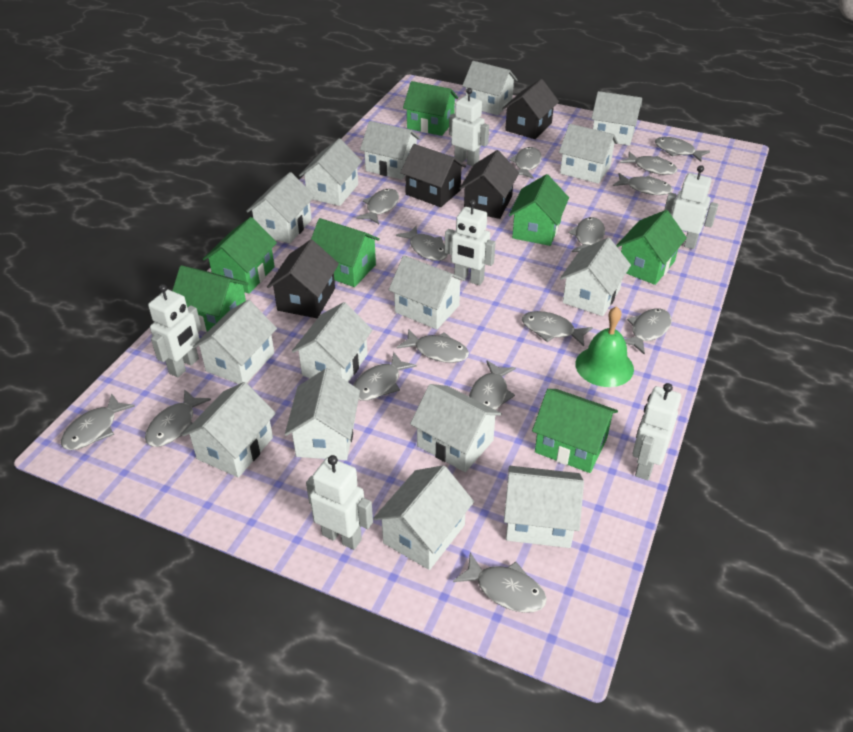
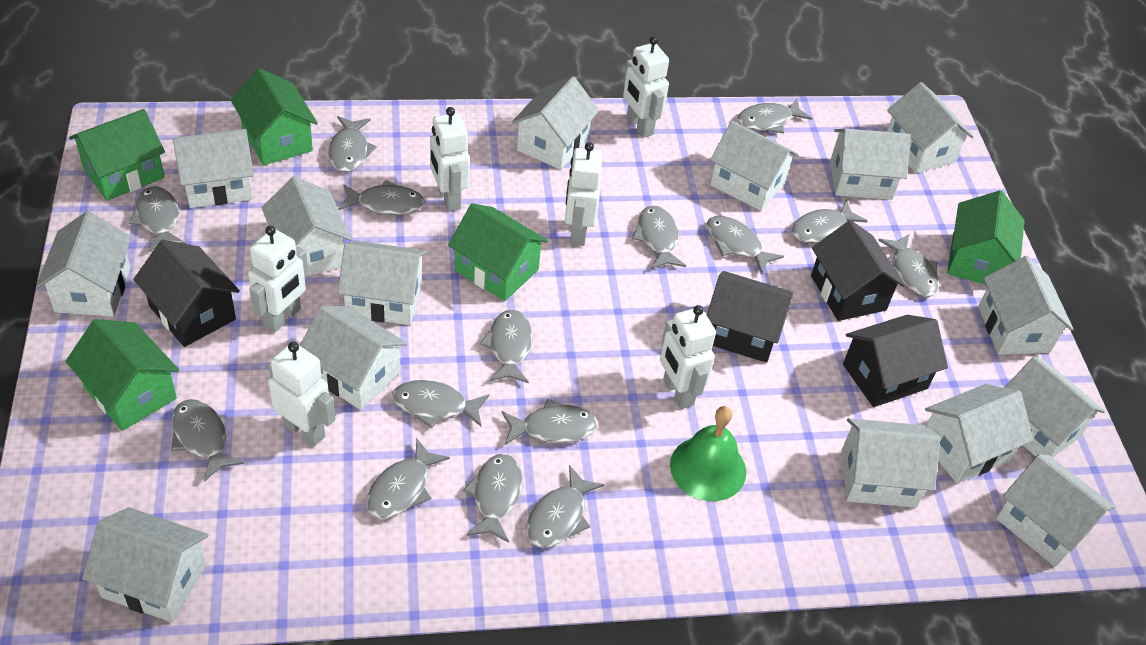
green house: [172,265,249,332] [203,217,277,294] [311,218,380,287] [403,81,458,136] [509,174,569,246] [532,389,618,473] [616,210,687,285] = 7 -> [65,319,179,431] [69,109,165,201] [231,69,318,165] [448,203,548,301] [947,190,1025,285] = 5

